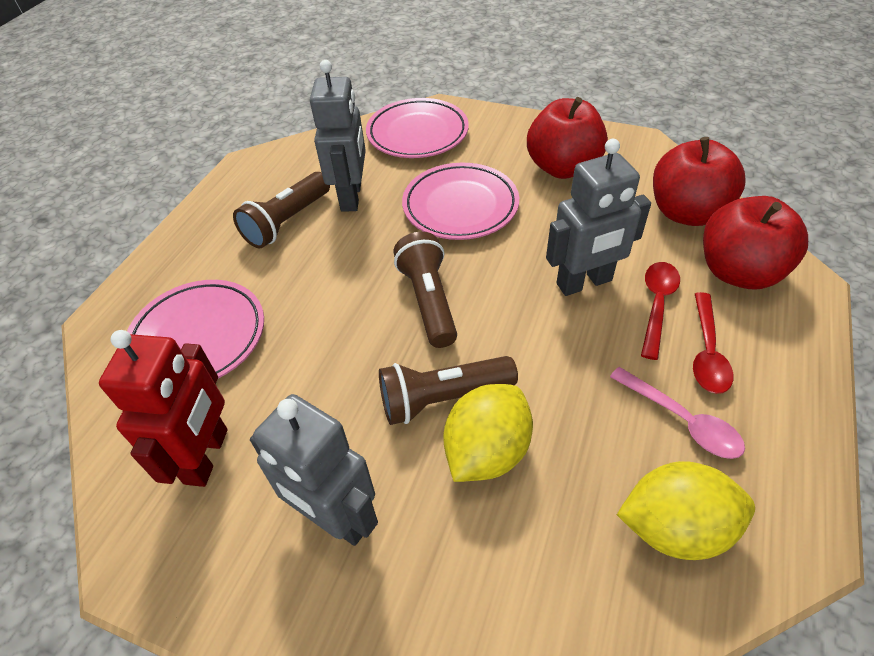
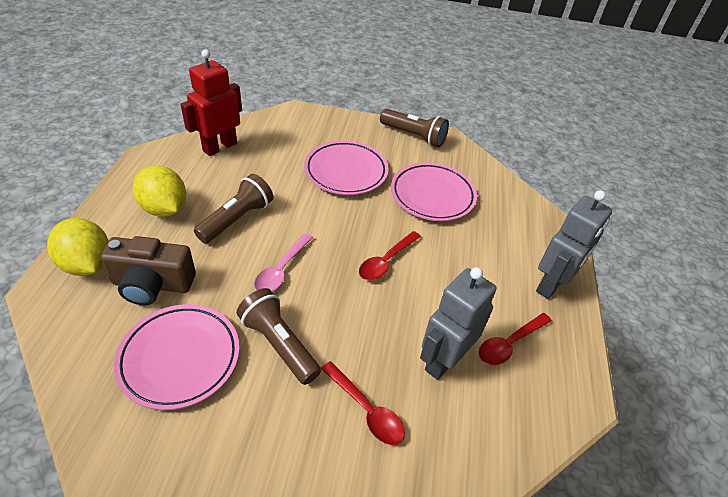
brown camera: none = 0 -> [100,236,196,305] = 1
grey robot: [250,394,378,546] [310,60,366,212] [546,139,651,296] = 3 -> [420,267,497,380] [536,190,612,299] = 2
red apple: [527,97,608,179] [653,137,746,226] [703,196,808,289] = 3 -> none = 0
red spoon: [641,262,680,360] [693,292,734,394] = 2 -> [321,361,405,445] [359,231,421,281] [478,313,552,365] = 3

